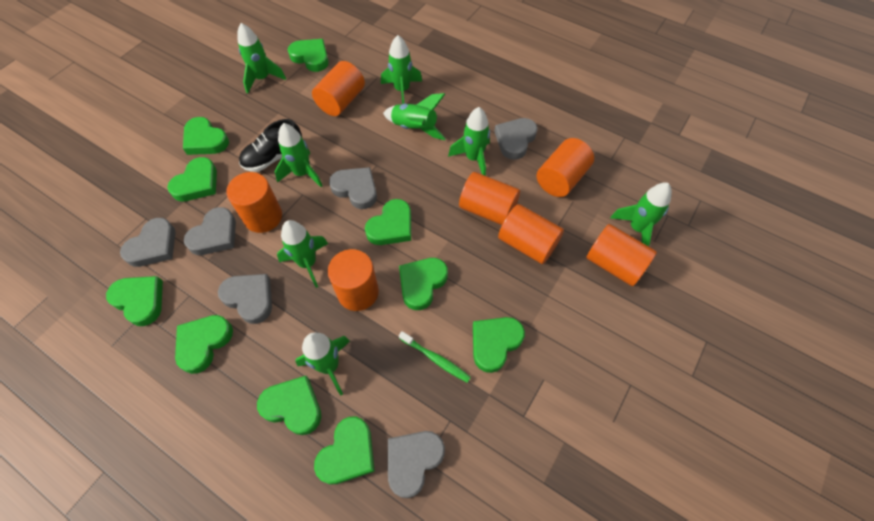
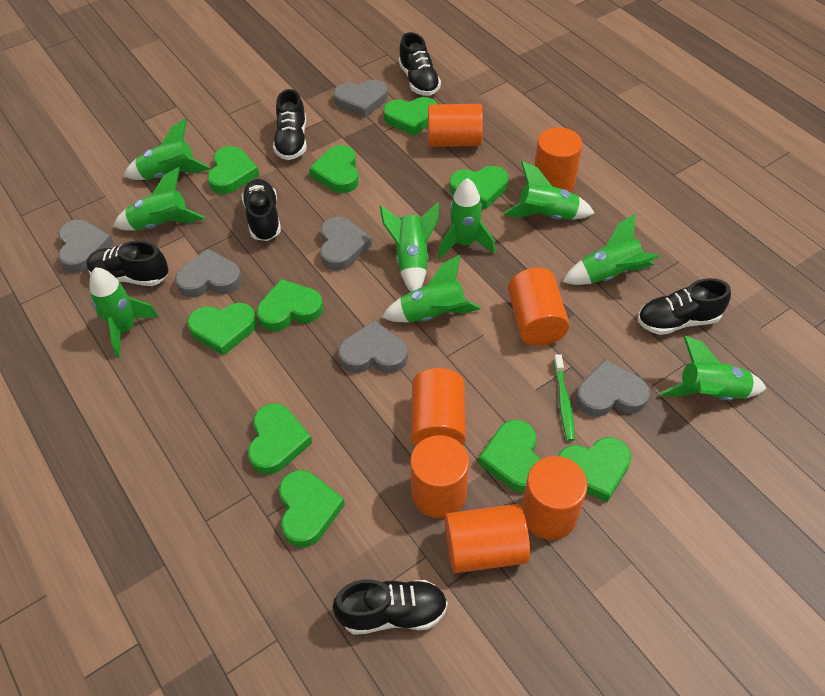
black shoe: [239,119,302,172] = 1 -> [86,241,169,286] [242,179,281,241] [273,89,307,160] [333,579,448,635] [399,32,441,96] [638,278,731,335] = 6
green rocket: [238,23,286,94] [275,123,323,187] [277,220,328,288] [295,333,350,396] [381,35,422,104] [383,93,446,140] [448,107,490,176] [611,183,672,246] = 8 -> [90,267,159,358] [113,167,205,231] [123,119,211,180] [380,202,439,292] [382,255,481,322] [438,178,495,259] [503,161,594,220] [563,213,660,285] [659,336,767,400] = 9

